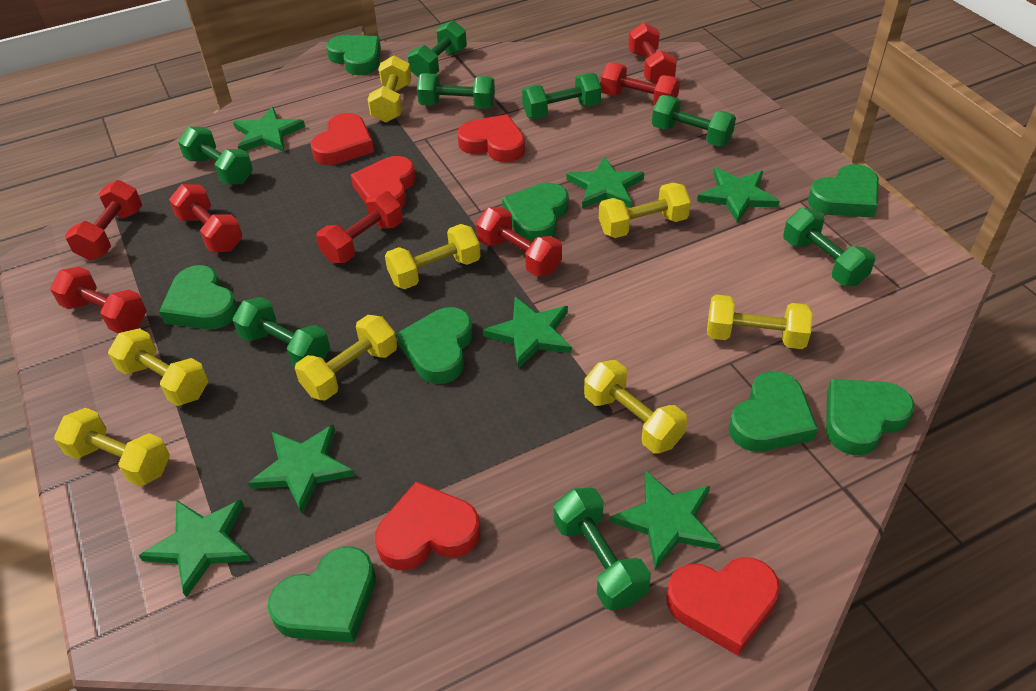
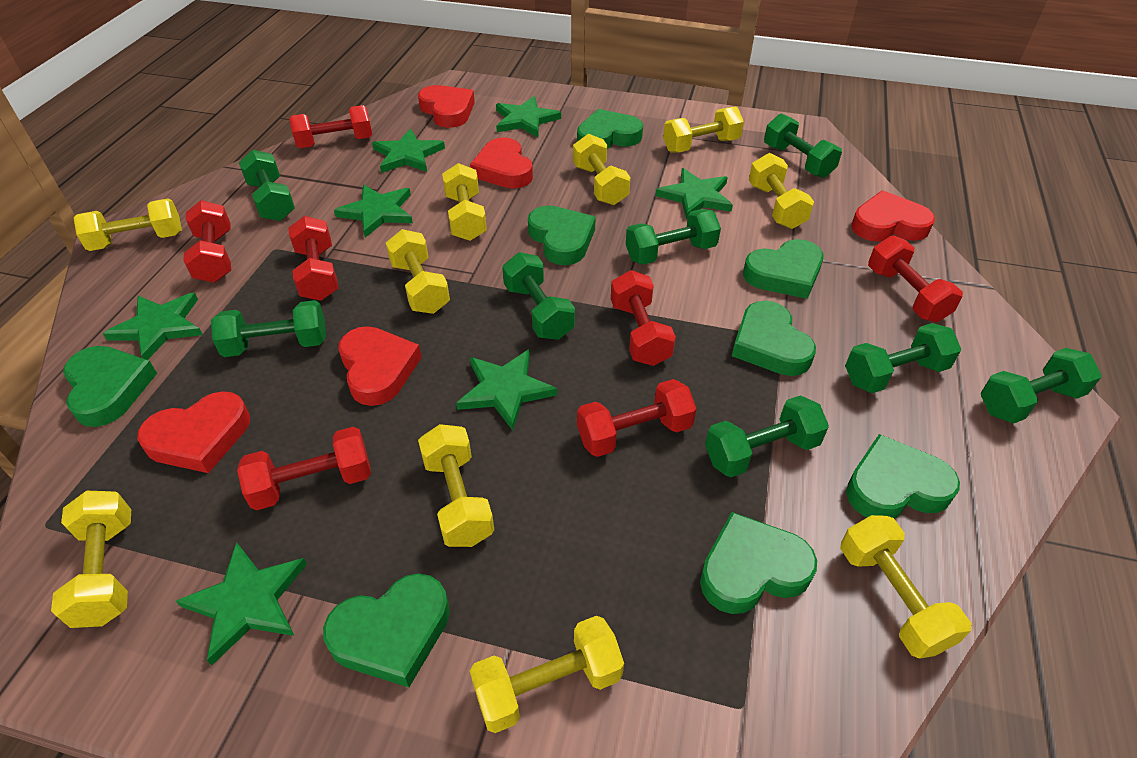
yellow dumbbell: [54,408,170,487] [108,328,208,406] [295,315,397,400] [367,56,411,123] [385,224,481,289] [584,360,687,454] [599,183,691,238] [707,294,813,349] = 8 -> [51,491,131,628] [74,198,182,251] [386,229,450,314] [418,424,494,547] [442,163,487,241] [470,616,624,733] [573,134,630,205] [663,107,744,153] [749,153,814,229] [840,515,971,659] = 10

